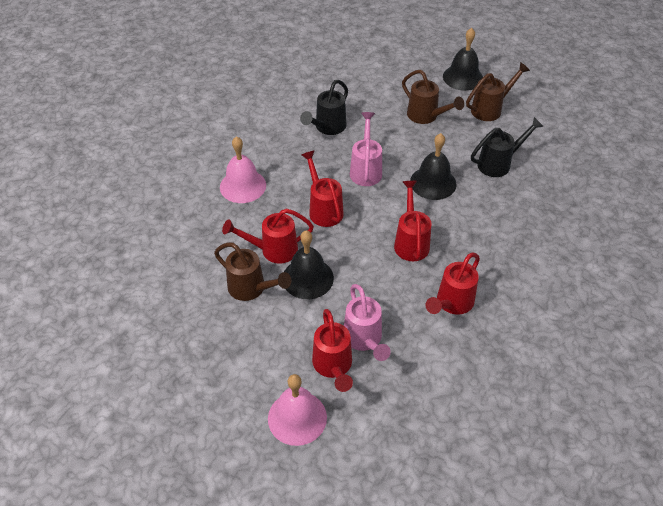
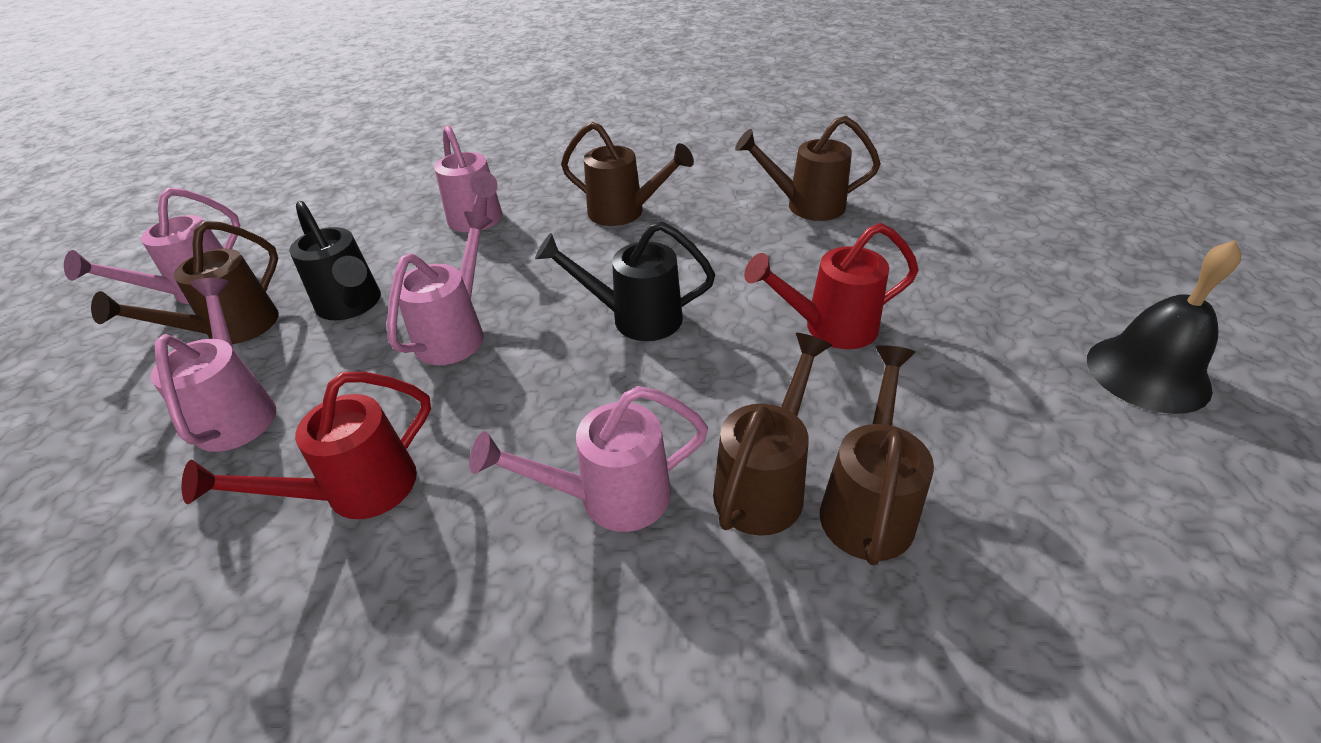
black bell: [284,231,334,299] [410,133,457,200] [443,28,483,91] = 3 -> [1087,240,1242,414] = 1
brown watering can: [214,242,291,301] [402,70,464,124] [466,62,530,121] = 3 -> [91,221,279,344] [561,122,694,226] [713,333,832,536] [735,116,881,221] [820,345,934,565] = 5
pink bell: [220,136,266,203] [268,374,327,446] = 2 -> none = 0
pink watering can: [344,284,391,361] [350,112,382,186] = 2 -> [64,188,240,304] [150,278,276,452] [387,211,492,365] [434,125,502,232] [469,386,708,532] = 5
red watering can: [222,209,314,264] [301,150,344,227] [312,309,353,392] [394,181,431,261] [425,253,480,315] = 5 -> [182,372,431,519] [744,223,919,349] = 2

